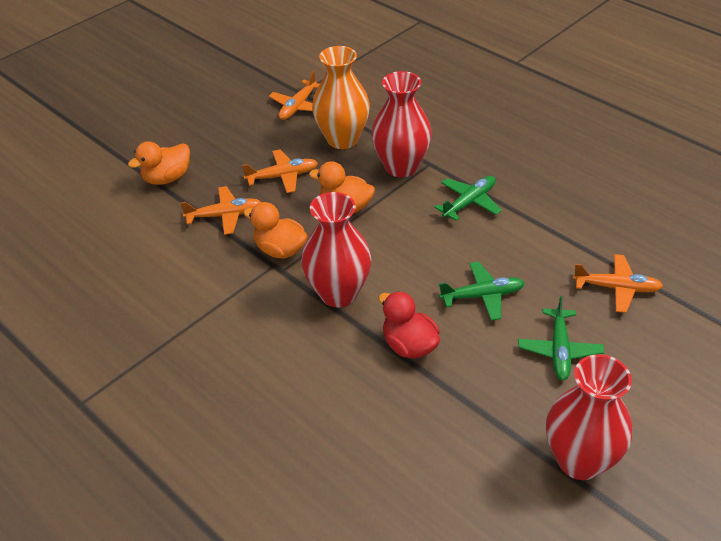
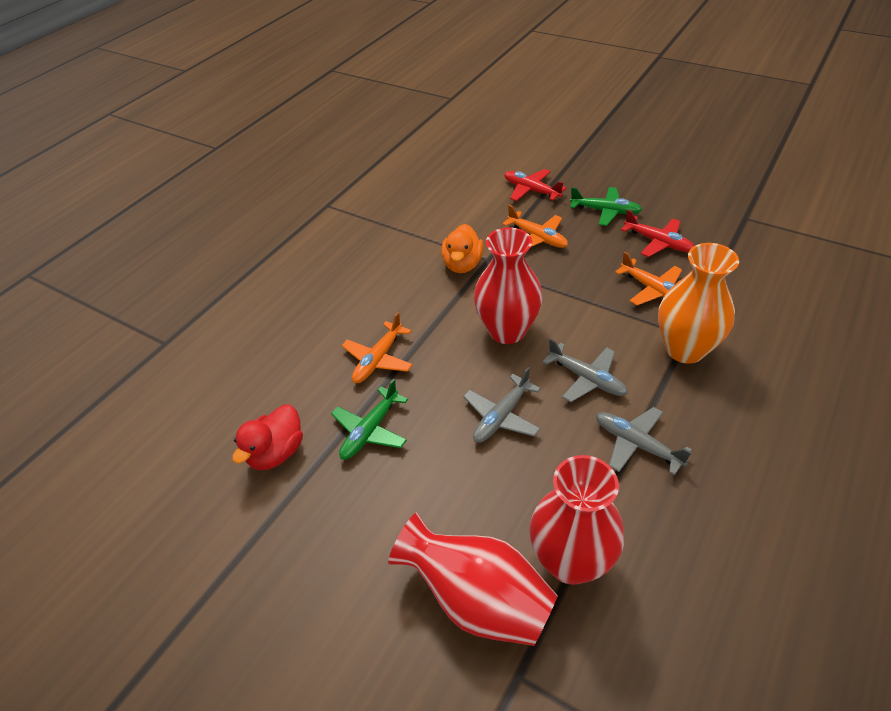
green plane: [434,176,502,221] [439,262,525,321] [518,296,604,381] = 3 -> [331,379,408,460] [570,187,643,226] = 2
grey plane: none = 0 -> [463,367,541,443] [542,338,628,402] [596,407,692,476] = 3
orange duck: [128,141,190,185] [244,202,308,259] [309,161,375,213] = 3 -> [441,224,484,273] = 1
orange plane: [180,186,261,235] [242,150,318,193] [269,70,320,120] [573,254,663,313] = 4 -> [342,312,413,383] [502,205,568,248] [615,252,682,305] = 3
red plane: none = 0 -> [504,169,566,201] [621,210,694,257] = 2

